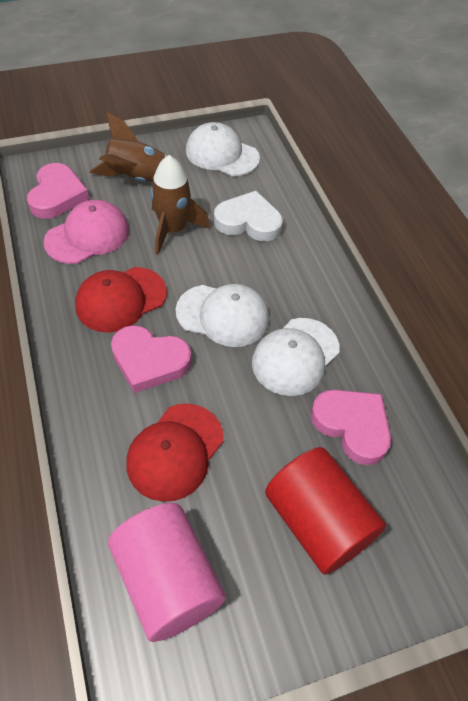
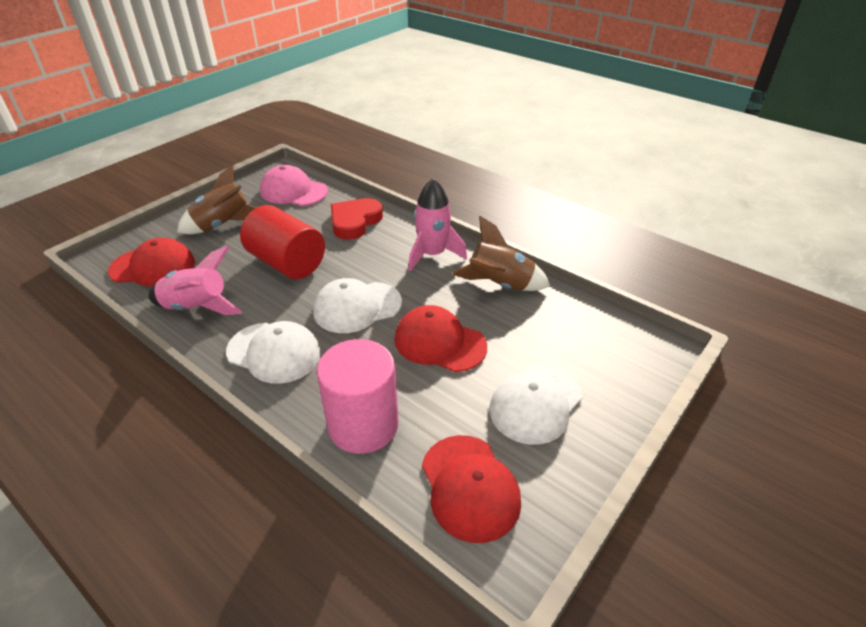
pink heart: [27,163,89,219] [111,325,191,393] [311,390,391,465] = 3 -> none = 0
pink rocket: none = 0 -> [148,245,242,315] [408,179,467,271] = 2
red cap: [75,267,167,333] [126,404,224,502] = 2 -> [108,238,195,287] [394,305,487,372] [422,435,521,543] = 3
red heart: none = 0 -> [331,198,383,240] = 1
white heart: [214,191,283,241] = 1 -> none = 0

